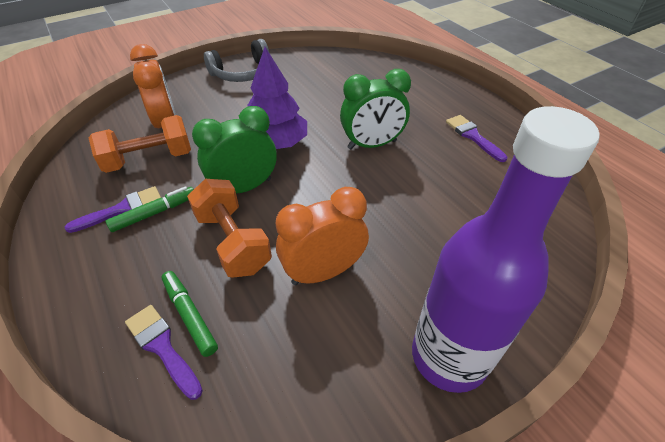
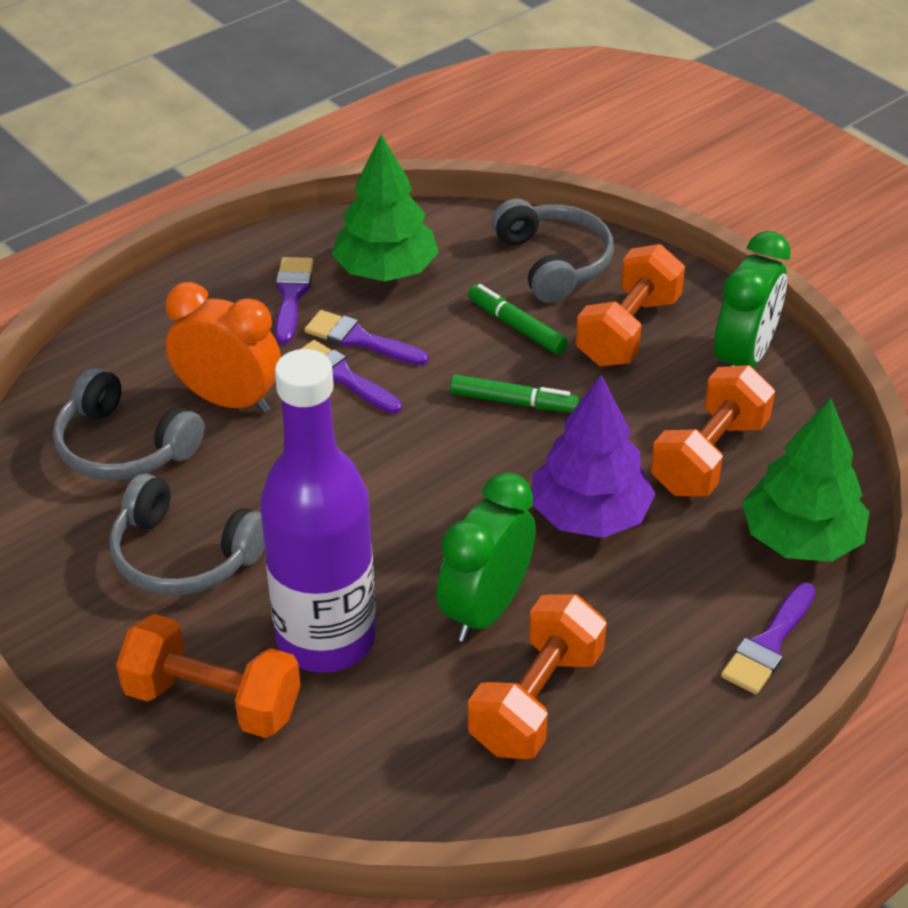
green tree: none = 0 -> [332,134,439,281] [742,399,869,562] = 2
grey headphones: [204,39,269,82] = 1 -> [53,367,205,480] [109,473,265,595] [492,199,614,303] = 3
orange clock: [130,44,176,128] [276,187,369,285] = 2 -> [166,282,281,413] = 1
orange dumbbell: [89,115,191,173] [187,179,272,278] = 2 -> [116,614,301,738] [468,595,607,759] [575,244,685,367] [650,365,775,496] = 4
purple brush: [65,186,161,233] [125,305,203,400] [446,115,507,162] = 3 -> [275,257,314,344] [301,340,402,414] [304,310,428,365] [721,583,816,694] = 4

